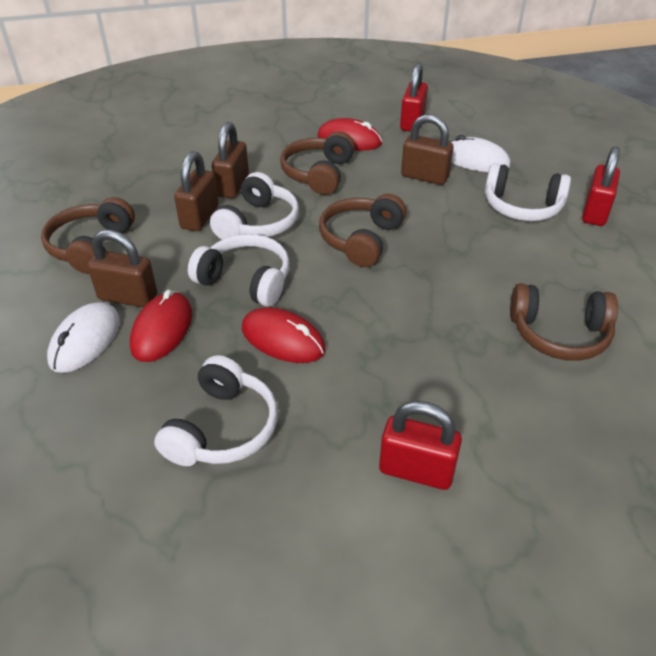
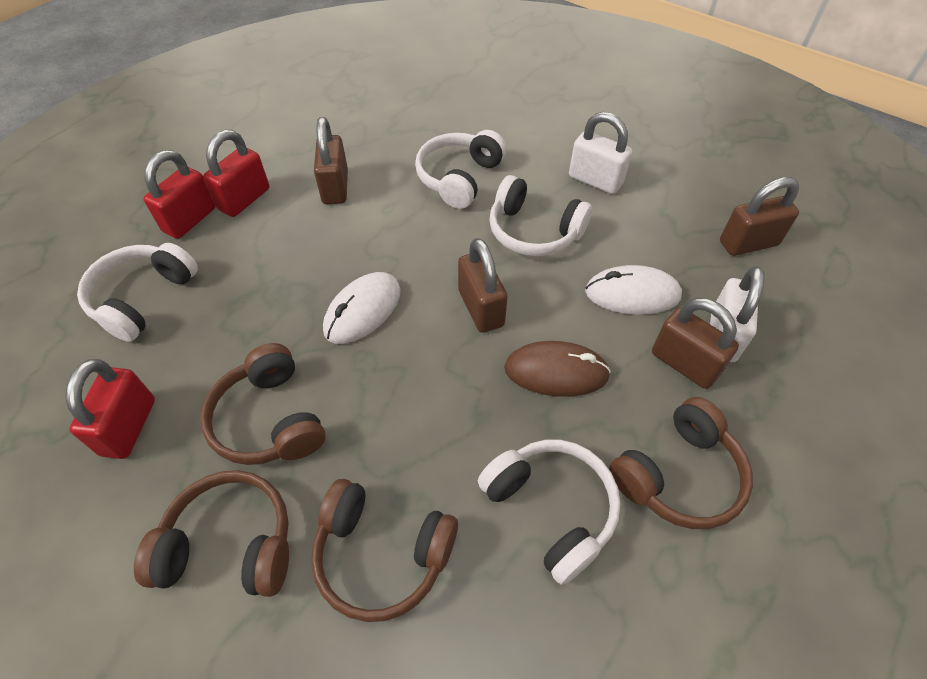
brown mouse: none = 0 -> [504,341,611,397] = 1
red mouse: [130,290,192,362] [242,307,326,363] [317,118,382,151] = 3 -> none = 0
white padlock: none = 0 -> [569,112,632,194] [710,266,765,362] = 2

